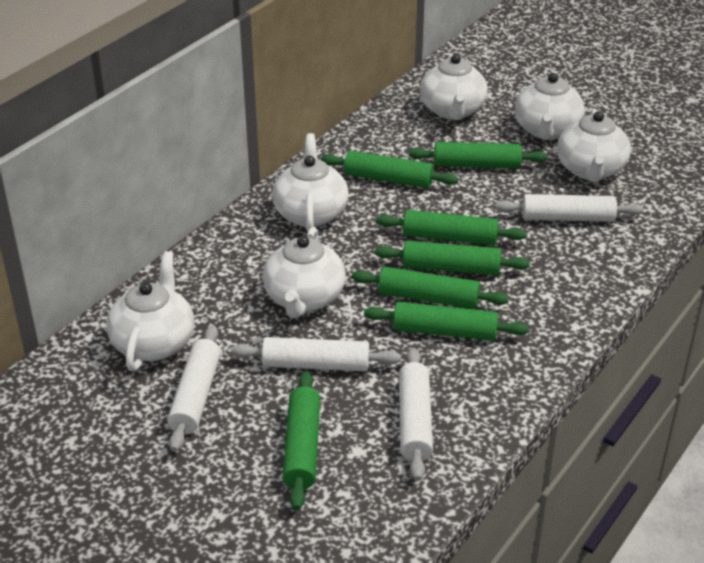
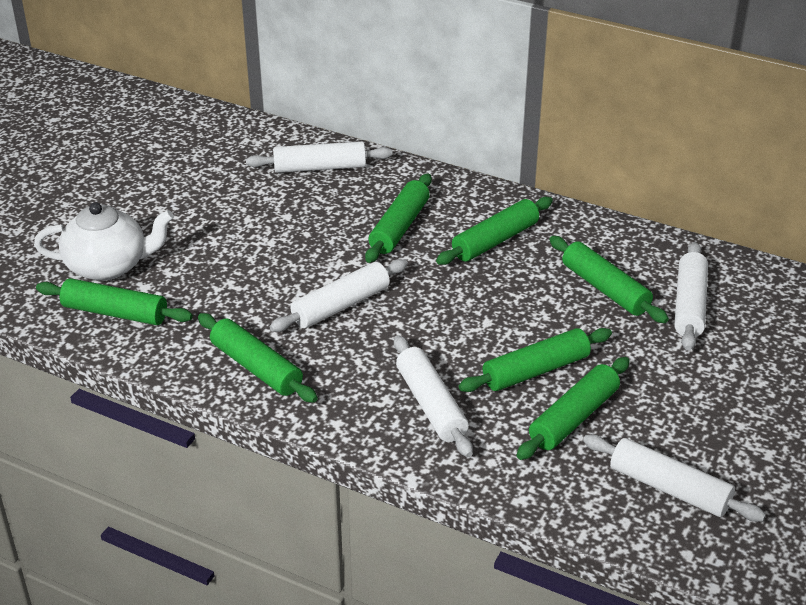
white rolling pin: [167,326,221,452] [231,337,401,371] [399,348,433,481] [495,194,644,222] = 4 -> [246,141,393,173] [270,259,408,332] [394,335,473,457] [583,435,766,522] [674,242,708,351] = 5
white teapot: [106,251,194,372] [262,227,346,318] [272,133,349,232] [420,53,488,120] [515,72,584,140] [557,108,631,182] = 6 -> [34,202,174,281] = 1

